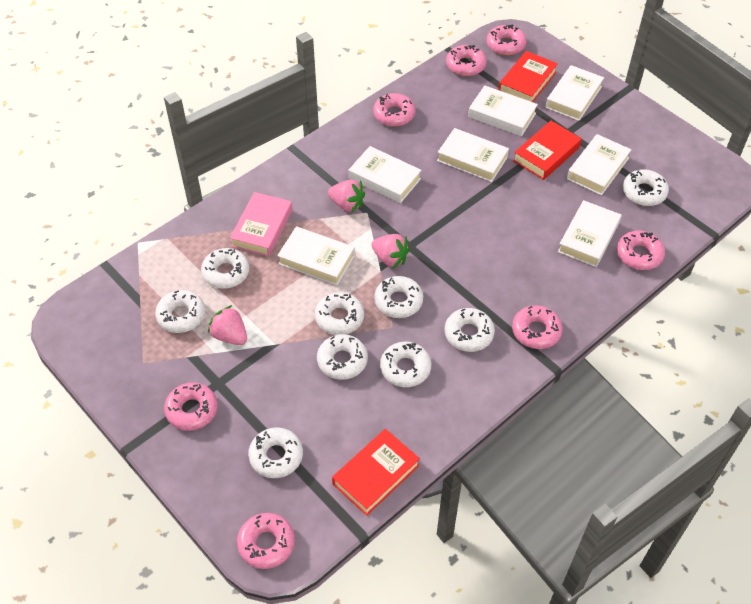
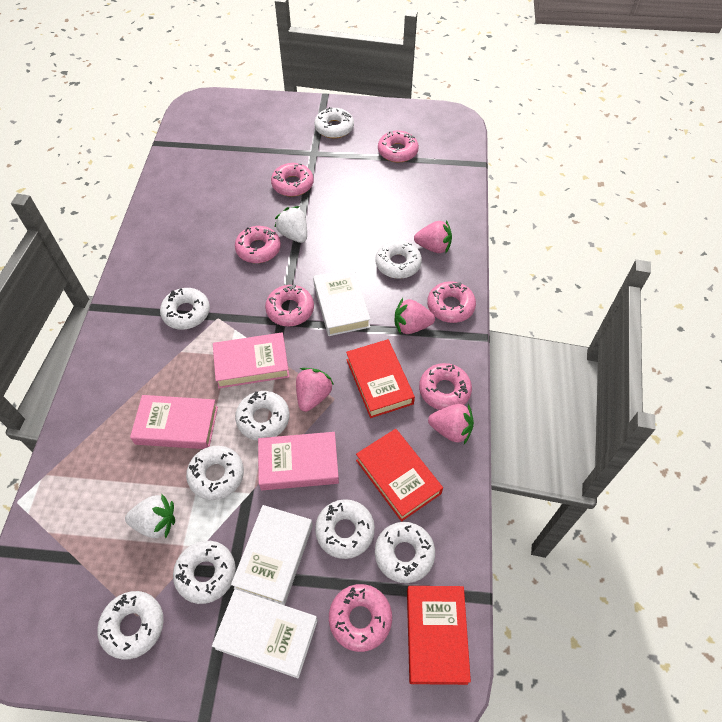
pink book: [230,192,293,257] = 1 -> [130,395,218,449] [213,333,289,388] [258,432,339,490] = 3
pink strawberry: [208,305,247,345] [328,180,365,213] [371,234,410,268] = 3 -> [296,368,334,412] [395,298,435,335] [414,220,452,254] [428,404,474,444] = 4
white book: [277,226,355,285] [349,146,422,203] [437,128,509,182] [468,85,538,136] [546,65,604,121] [558,200,622,267] [567,134,631,195] = 7 -> [212,589,318,678] [231,505,313,605] [313,268,371,336] = 3
white strawberry: none = 0 -> [125,494,175,538] [274,206,307,243] = 2

